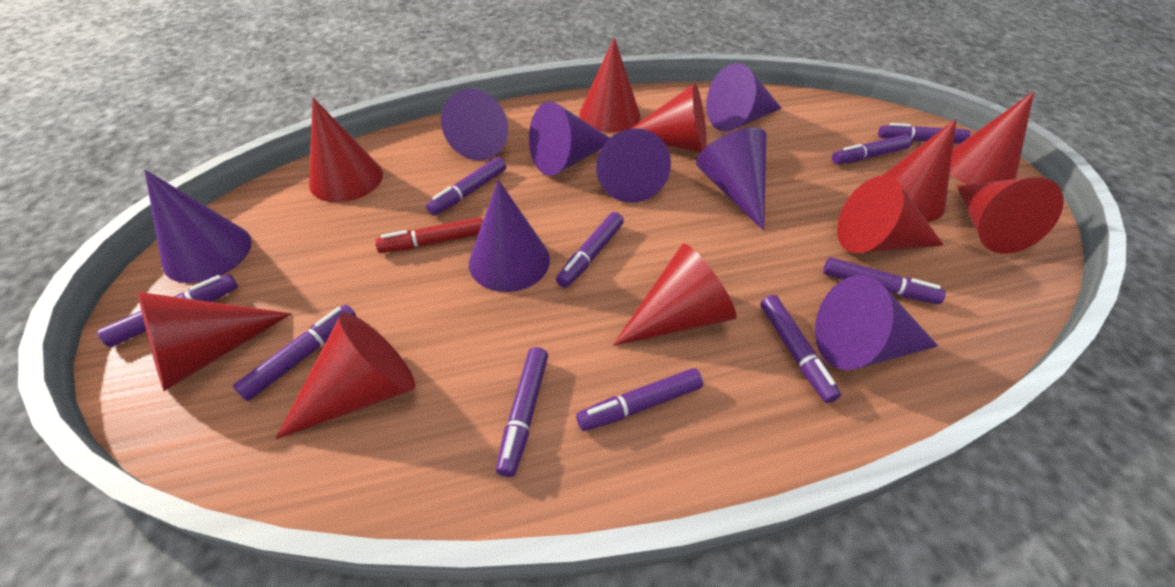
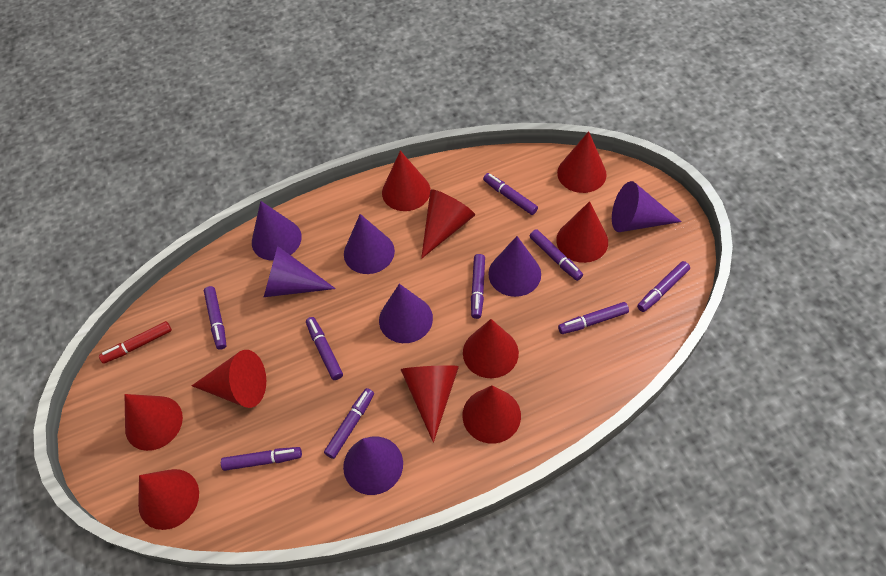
purple cone: [145,170,252,283] [441,89,508,161] [469,180,550,292] [529,102,610,176] [596,128,671,203] [696,127,767,231] [706,63,782,132] [815,275,938,370] = 8 -> [252,201,302,261] [264,246,336,297] [343,436,403,495] [344,214,395,274] [379,284,433,343] [488,236,541,297] [612,181,682,232] = 7
purple marker: [97,274,238,347] [233,305,356,401] [426,157,506,216] [496,347,548,477] [556,212,624,288] [576,368,703,431] [760,295,841,403] [823,257,946,304] [832,135,912,164] [878,123,970,144] = 10 -> [204,286,227,350] [221,447,302,471] [306,317,343,380] [324,388,374,459] [471,254,485,319] [483,173,538,215] [530,229,583,281] [558,302,629,334] [637,261,690,312] = 9

